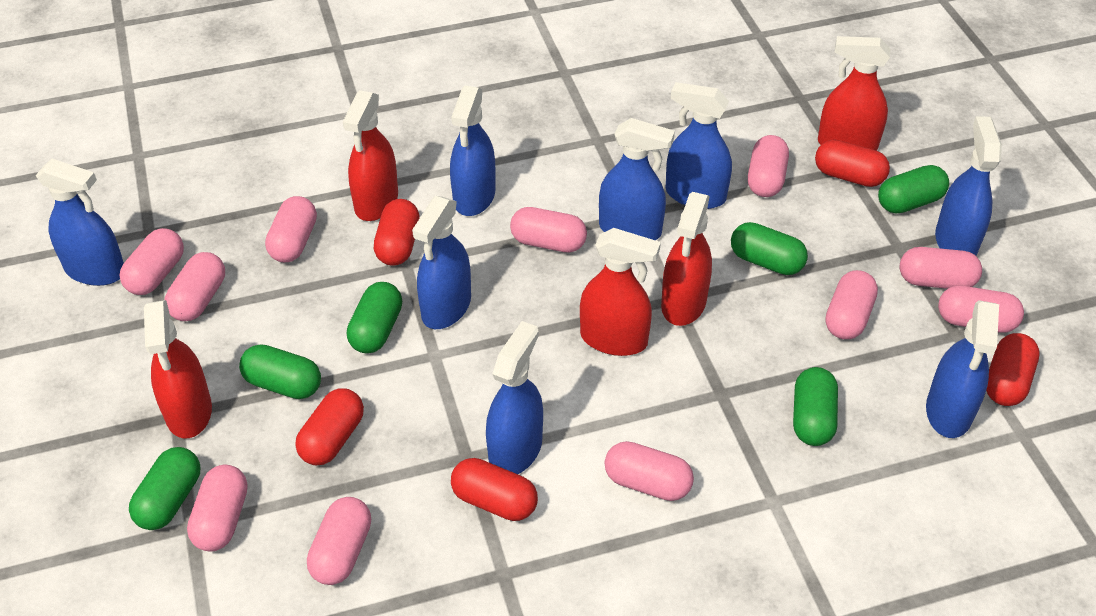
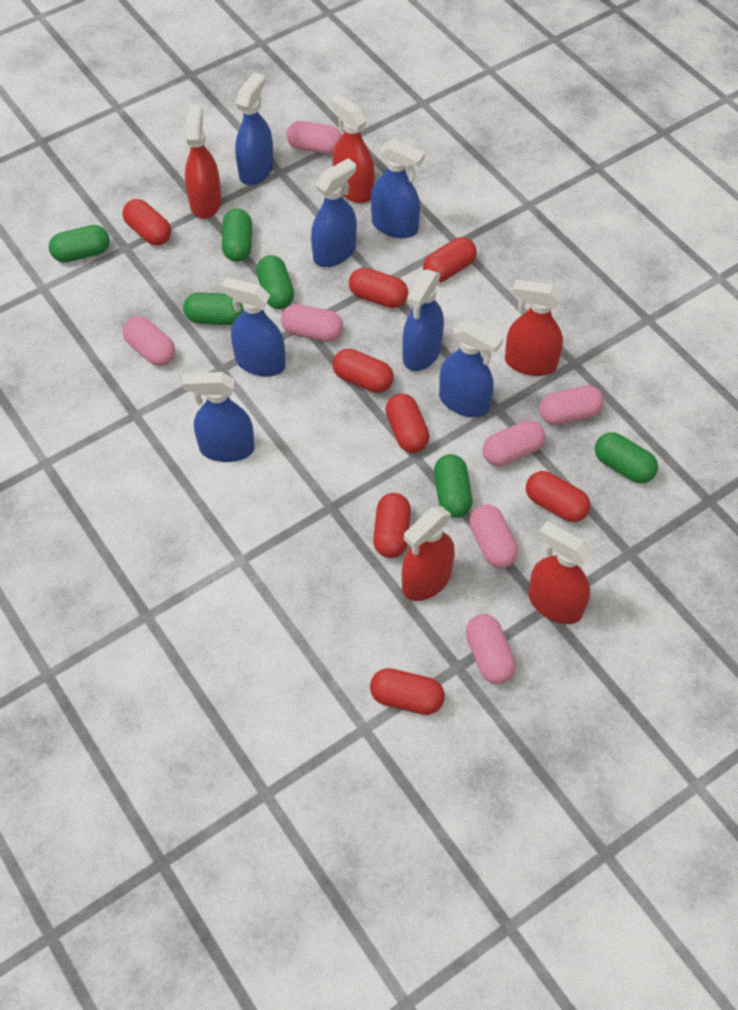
blue spray bottle: [36,159,124,286] [412,196,471,329] [450,86,496,216] [486,321,543,474] [599,118,675,240] [666,82,732,209] [926,300,999,438] [935,116,1002,255] = 8 -> [182,372,255,462] [221,277,286,377] [235,72,274,185] [311,158,357,267] [371,139,425,238] [402,270,444,371] [439,320,503,417] = 7
pink capsule: [119,228,184,295] [165,252,225,321] [187,465,248,551] [265,196,317,262] [307,497,371,585] [510,207,587,252] [604,441,694,501] [748,135,789,197] [826,270,878,339] [900,247,982,289] [938,286,1024,333] = 11 -> [123,316,175,366] [281,304,343,342] [286,121,342,154] [466,614,516,684] [470,504,518,568] [482,420,545,466] [539,385,604,425] = 7
red capsule: [296,388,364,465] [374,199,419,266] [451,458,538,521] [815,139,890,187] [986,333,1040,406] = 5 -> [122,199,171,246] [333,349,394,393] [349,268,408,308] [370,668,445,715] [373,493,411,558] [386,394,430,453] [423,237,477,282] [526,471,590,522] = 8

